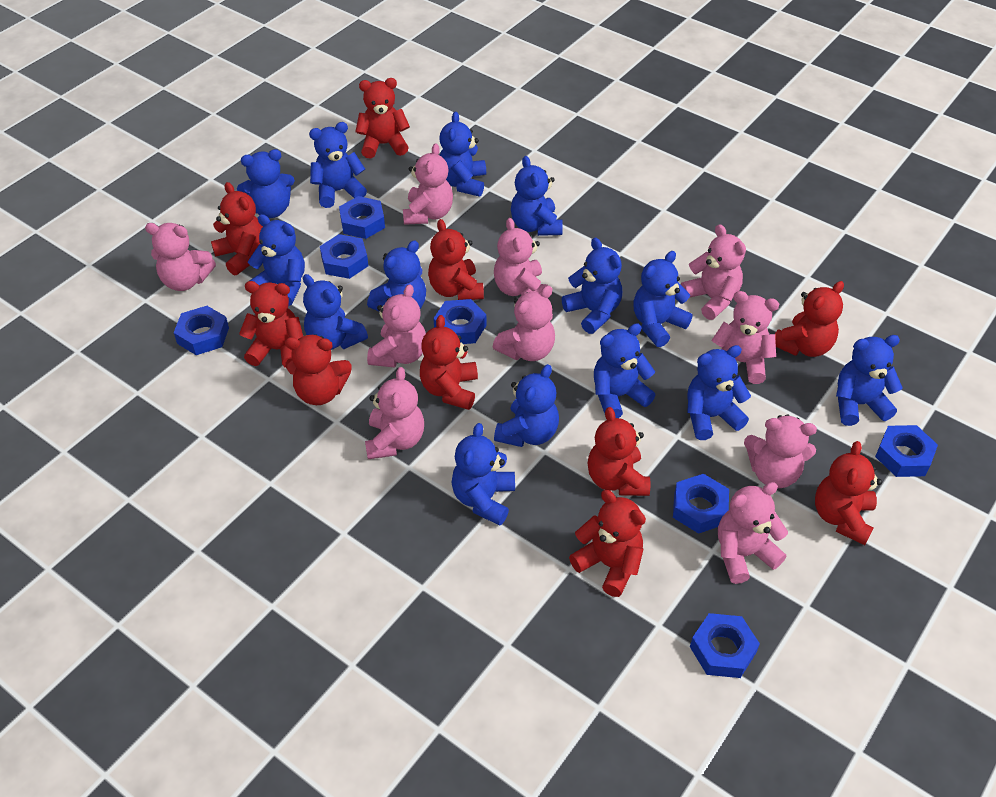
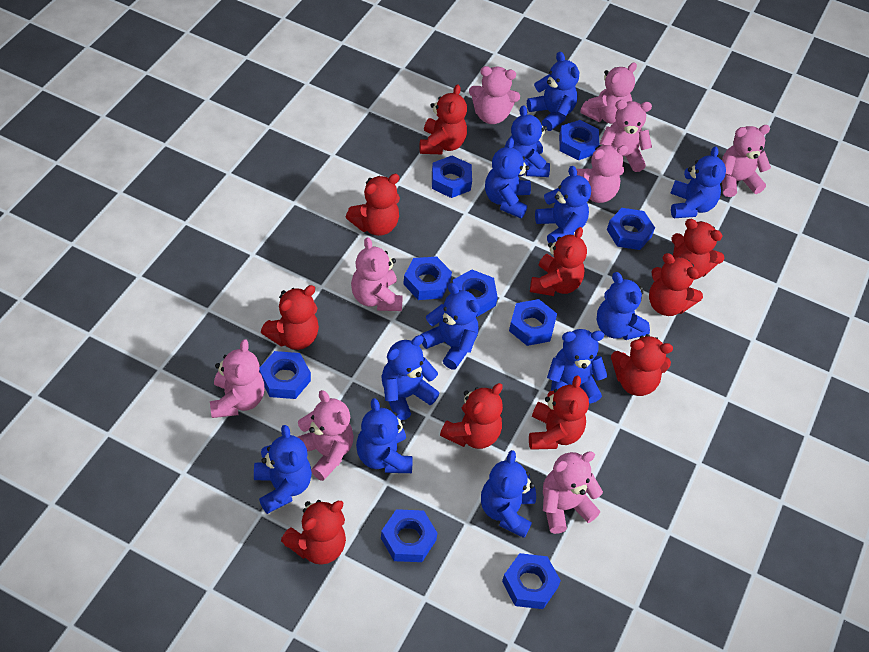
blue nut: [174,306,229,355] [320,234,368,279] [339,196,385,239] [433,299,486,344] [673,474,729,534] [690,613,760,678] [875,425,938,477] = 7 -> [259,351,311,399] [381,509,437,562] [403,257,452,300] [432,156,472,198] [452,269,498,317] [502,553,561,609] [509,299,557,346] [559,120,599,161] [607,208,655,250] = 9
blue teddy bear: [237,149,295,218] [248,214,305,306] [303,274,368,350] [309,122,367,208] [367,240,426,312] [439,112,486,197] [451,423,515,525] [494,364,559,447] [511,156,563,236] [562,238,622,334] [594,323,655,418] [634,251,693,347] [687,345,751,440] [836,335,903,426] = 14 -> [254,425,312,514] [356,398,413,473] [381,335,440,420] [420,283,480,370] [481,450,536,538] [485,138,531,218] [505,105,550,177] [527,52,579,131] [535,166,591,244] [547,329,607,403] [596,272,650,340] [670,147,726,218] = 12
pink teddy bear: [145,223,216,291] [365,367,424,459] [367,284,426,368] [403,143,453,225] [493,286,555,361] [494,218,548,296] [681,224,746,320] [711,291,779,384] [718,482,788,584] [744,414,817,488] = 10 -> [210,339,265,418] [298,390,354,481] [351,237,402,311] [469,66,520,124] [543,451,603,534] [576,145,628,203] [580,62,637,124] [600,100,652,172] [722,125,771,197] = 9

